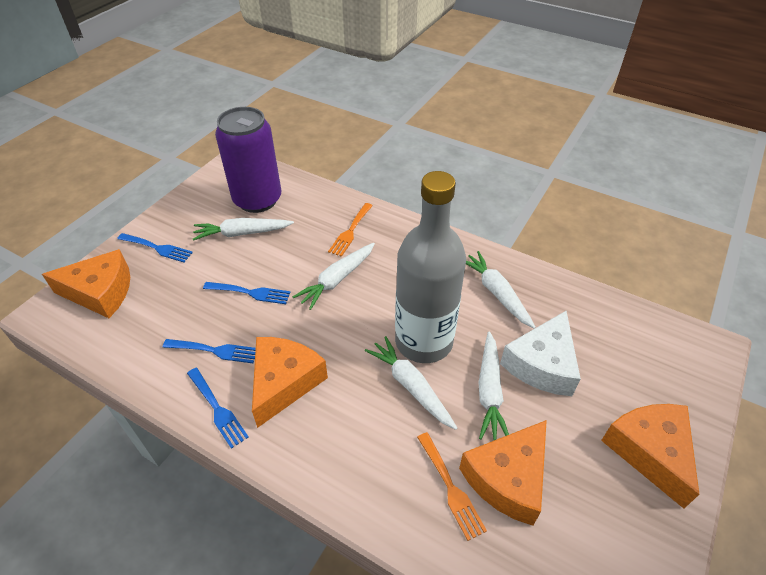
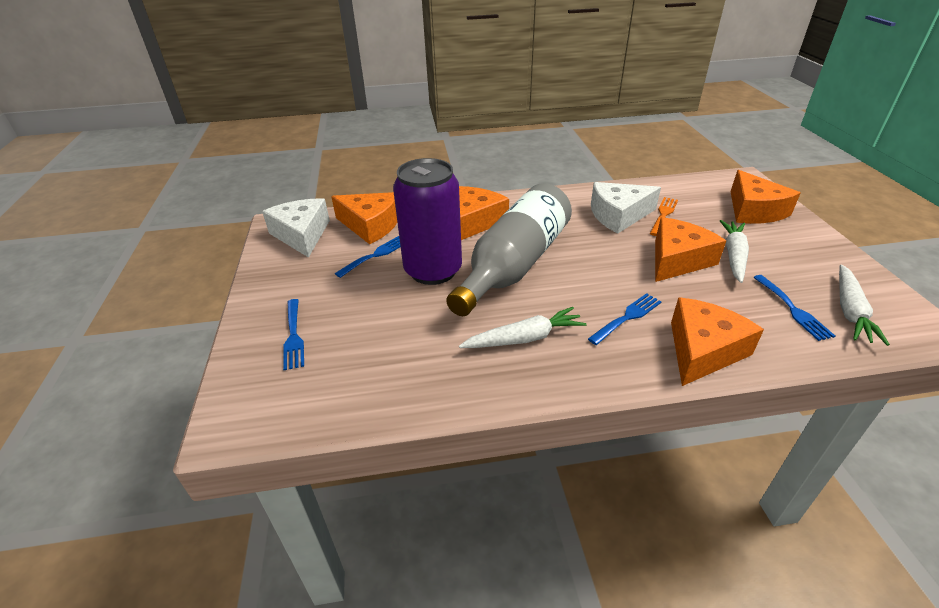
orange cheese: [42,249,130,318] [252,337,328,428] [459,420,547,526] [601,404,699,509] = 4 -> [331,192,397,244] [459,186,509,240] [655,217,726,282] [671,297,764,386] [730,170,800,224] = 5
orange fork: [328,203,373,257] [417,432,487,541] = 2 -> [650,197,678,236] = 1
white carrot: [193,218,294,241] [293,243,375,310] [365,336,457,430] [466,251,536,329] [479,331,509,440] = 5 -> [459,307,587,348] [720,220,749,283] [839,264,890,346] = 3
white cheese: [500,311,581,396] = 1 -> [262,198,330,258] [591,182,661,233] = 2

